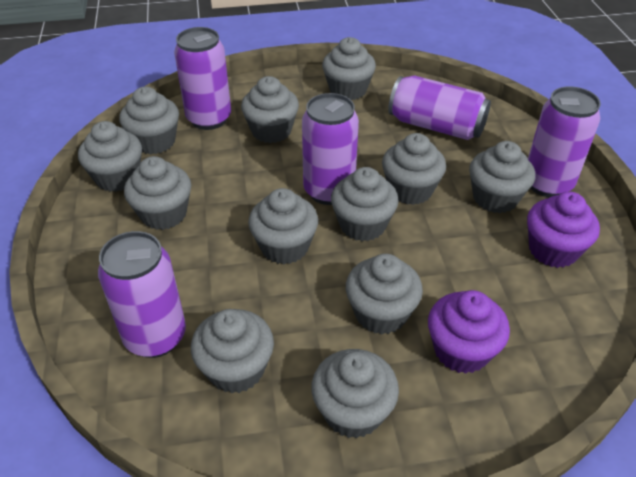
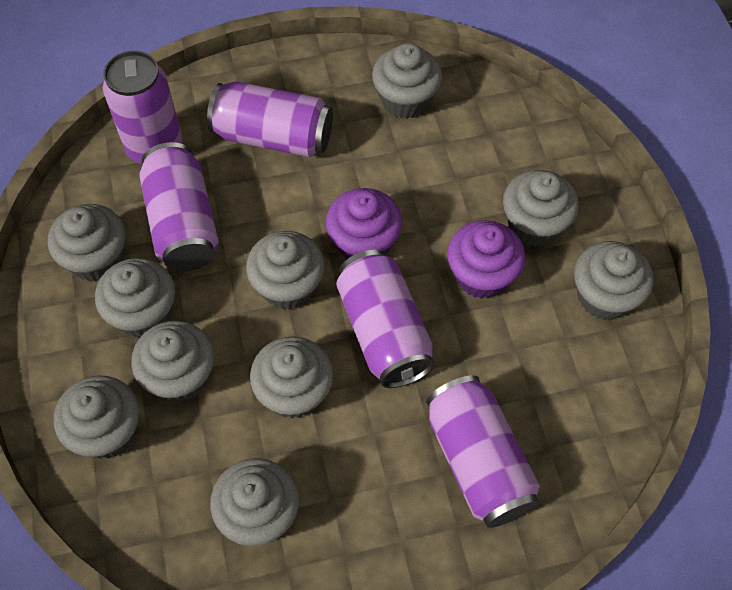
grey cupcake: [78,121,142,192] [119,87,179,154] [124,156,191,230] [191,309,274,393] [241,76,299,143] [248,188,318,264] [311,349,399,439] [322,37,376,100] [331,167,399,241] [346,254,423,334] [382,133,446,205] [469,141,535,213] = 12 -> [48,204,126,281] [54,375,139,459] [95,258,175,337] [131,321,214,402] [210,458,299,546] [246,231,325,309] [250,336,333,419] [372,43,442,119] [503,170,579,247] [574,241,654,320] = 10

